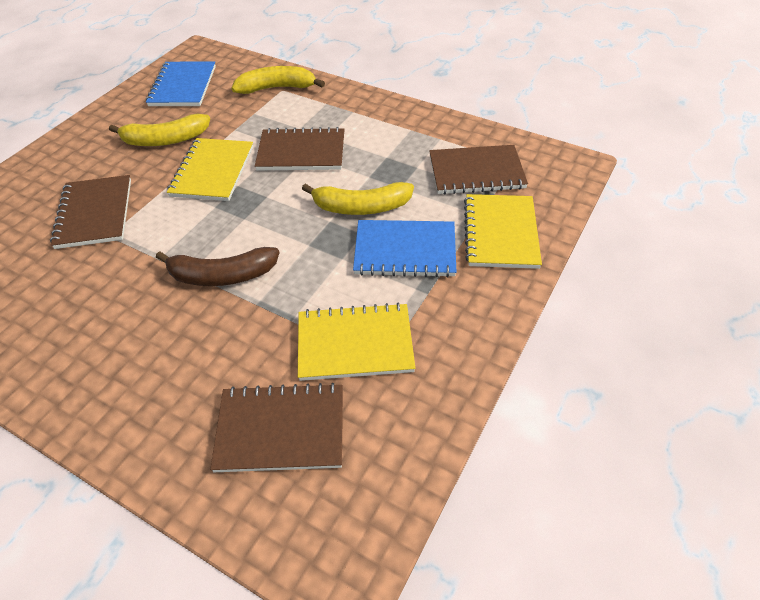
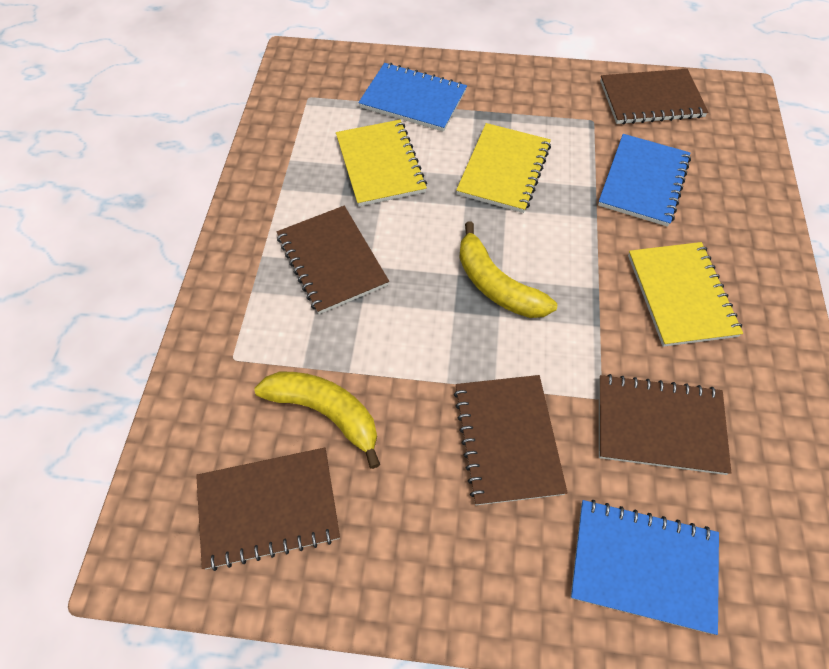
blue notebook: [146,61,216,106] [353,220,457,278] = 2 -> [358,63,467,132] [571,500,719,635] [598,134,691,227] = 3
brown banana: [156,247,280,286] = 1 -> none = 0
brown notebook: [50,175,131,249] [210,383,343,472] [255,127,345,170] [429,145,528,194] = 4 -> [196,448,340,571] [277,206,389,314] [454,375,568,505] [599,374,731,475] [600,69,708,124] = 5
yellow banana: [109,114,210,146] [231,66,325,94] [302,182,414,215] = 3 -> [254,372,380,469] [459,221,557,318] = 2

